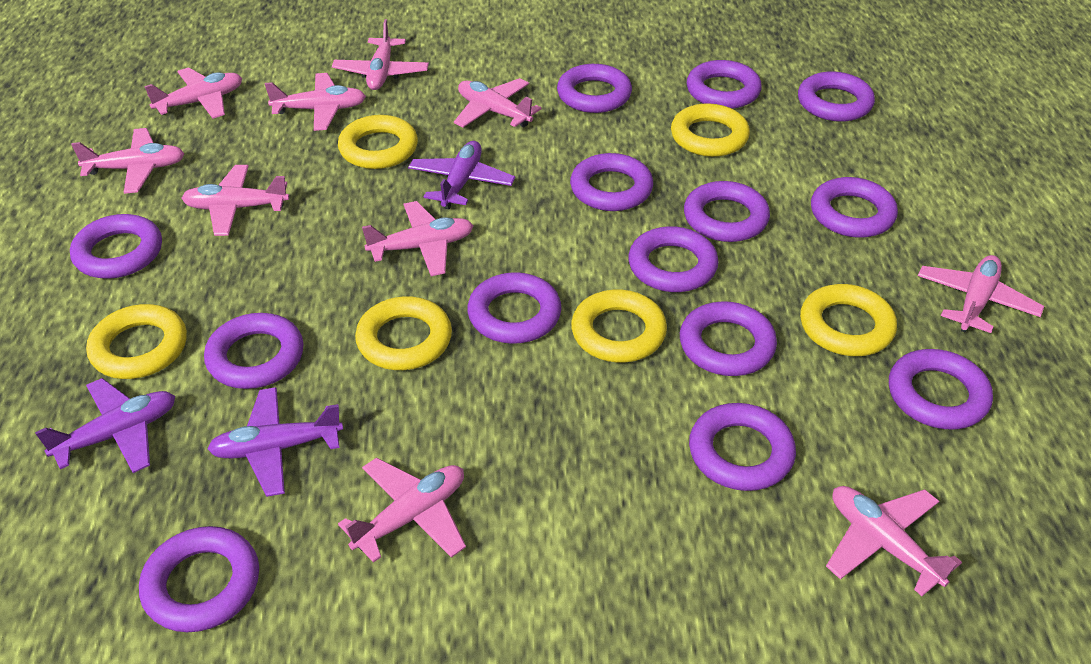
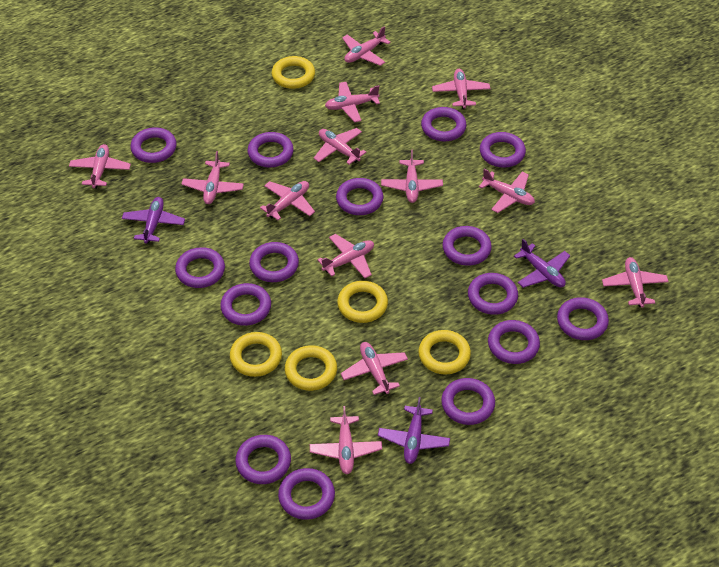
pink plane: [71,128,185,194] [144,67,242,119] [182,165,289,236] [265,73,366,131] [332,19,429,90] [338,458,466,563] [362,201,474,276] [454,78,541,127] [826,486,962,596] [918,255,1044,333] = 10 -> [69,144,131,189] [182,151,244,204] [260,181,315,220] [310,406,382,474] [314,128,367,165] [317,234,374,278] [325,82,380,122] [341,342,408,395] [342,26,391,66] [381,149,443,203] [432,69,490,109] [479,168,535,213] [602,257,669,308] = 13
purple ring: [70,214,162,279] [139,526,259,632] [204,313,304,389] [467,272,562,344] [557,64,632,113] [570,153,653,211] [628,226,719,292] [680,301,777,376] [684,181,770,242] [687,60,762,109] [689,403,796,491] [798,71,875,122] [811,177,898,238] [889,349,993,430] = 14 -> [130,127,177,163] [175,247,225,288] [220,283,271,326] [235,435,291,484] [248,132,294,167] [249,242,299,282] [278,468,335,520] [336,178,383,215] [421,107,466,141] [441,378,495,425] [442,226,492,266] [468,273,518,315] [480,132,526,168] [488,320,540,364] [557,297,609,340] = 15
yellow ring: [86,304,187,379] [338,115,418,169] [355,296,452,370] [571,289,667,363] [671,103,750,157] [800,284,897,356] = 6 -> [230,332,282,377] [272,56,315,89] [285,345,337,391] [337,281,388,323] [418,330,471,374] = 5

